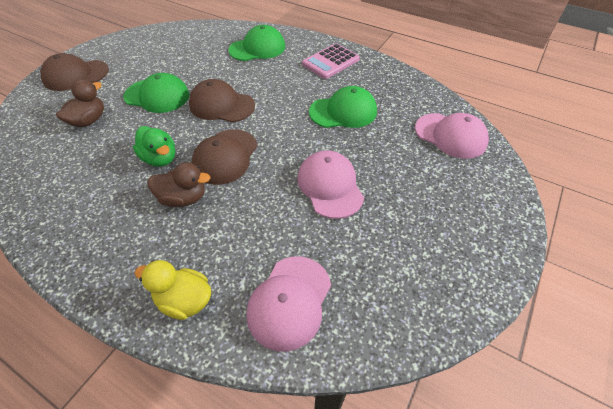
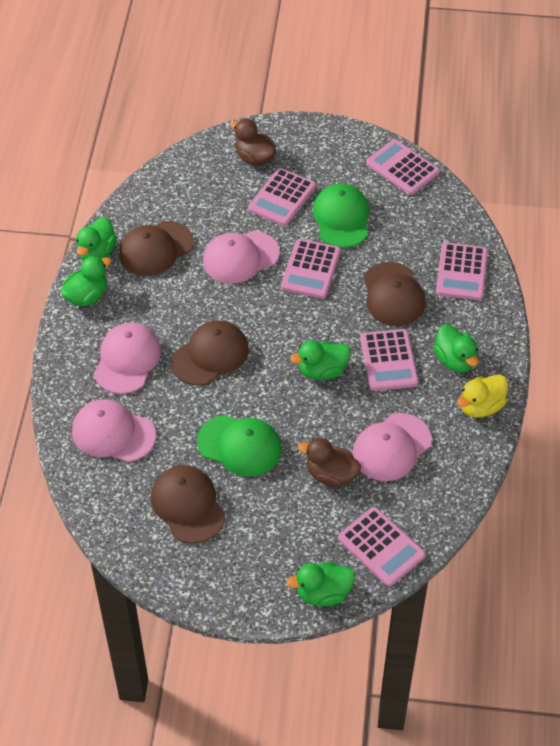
brown cap: [40,53,109,91] [189,79,255,122] [191,129,257,185] = 3 -> [119,221,194,276] [151,465,225,544] [171,320,249,386] [364,262,426,326] = 4
green cap: [123,73,189,113] [228,25,285,61] [309,86,377,128] = 3 -> [197,415,282,476] [313,184,369,248] = 2
green duck: [133,126,175,167] = 1 -> [60,256,111,306] [76,217,117,261] [286,562,355,606] [290,340,351,380] [433,324,479,373] = 5
pink calculator: [302,43,360,79] = 1 -> [248,168,316,226] [281,239,341,299] [338,507,426,586] [360,329,419,391] [366,139,440,195] [436,242,488,300] = 6
pink cap: [246,256,331,352] [297,150,364,219] [415,113,489,159] = 3 -> [72,399,156,462] [94,323,161,394] [203,231,280,284] [352,413,432,481] = 4

